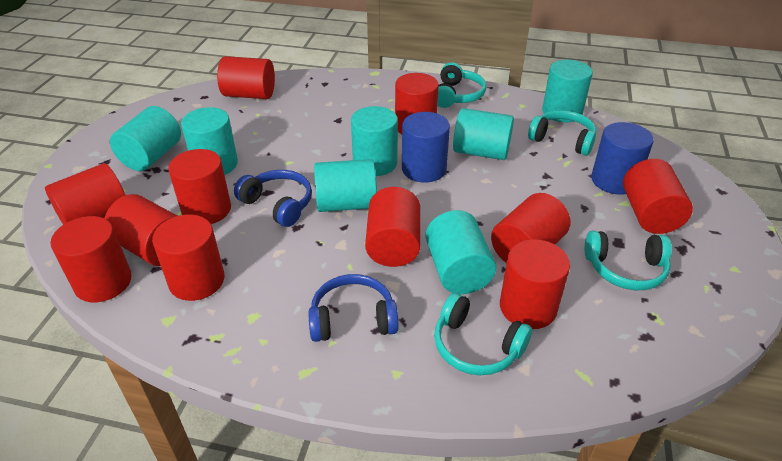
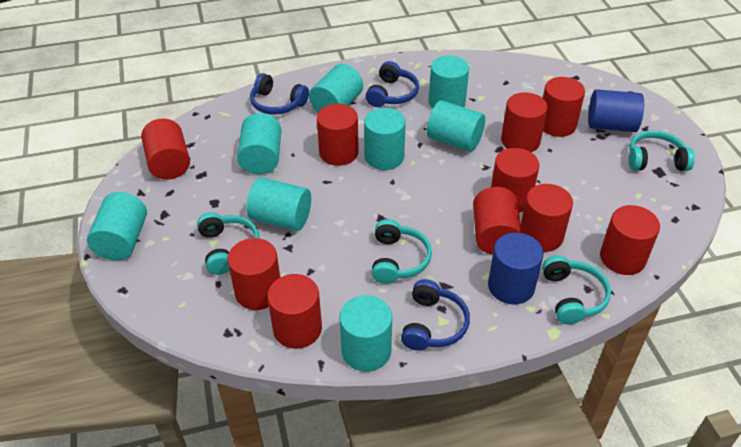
blue headphones: [234,170,312,227] [309,274,399,342] = 2 -> [250,73,309,115] [366,61,419,107] [401,279,470,351] = 3
red cylinder: [45,163,125,225] [51,216,132,302] [104,194,177,266] [152,215,225,301] [168,149,231,224] [217,56,275,99] [365,187,420,267] [395,73,439,134] [491,193,570,263] [500,239,570,329] [623,159,693,234] = 11 -> [141,119,190,180] [227,238,280,310] [267,274,322,349] [317,104,359,166] [473,187,522,255] [491,148,539,213] [501,92,548,152] [521,184,573,252] [543,77,585,137] [600,205,660,275] = 10
turquoise cylinder: [110,106,181,171] [181,107,238,175] [314,159,377,212] [351,106,398,176] [426,210,496,294] [453,108,514,160] [542,60,593,122] = 7 -> [87,192,147,260] [237,113,281,174] [246,177,311,231] [309,64,363,113] [339,295,392,372] [364,108,406,170] [427,100,485,152] [429,55,469,108] = 8

